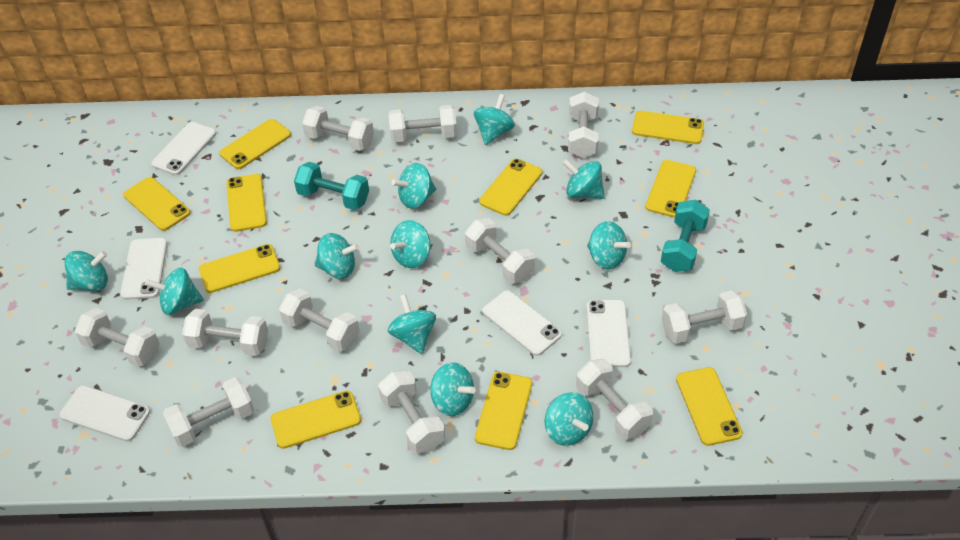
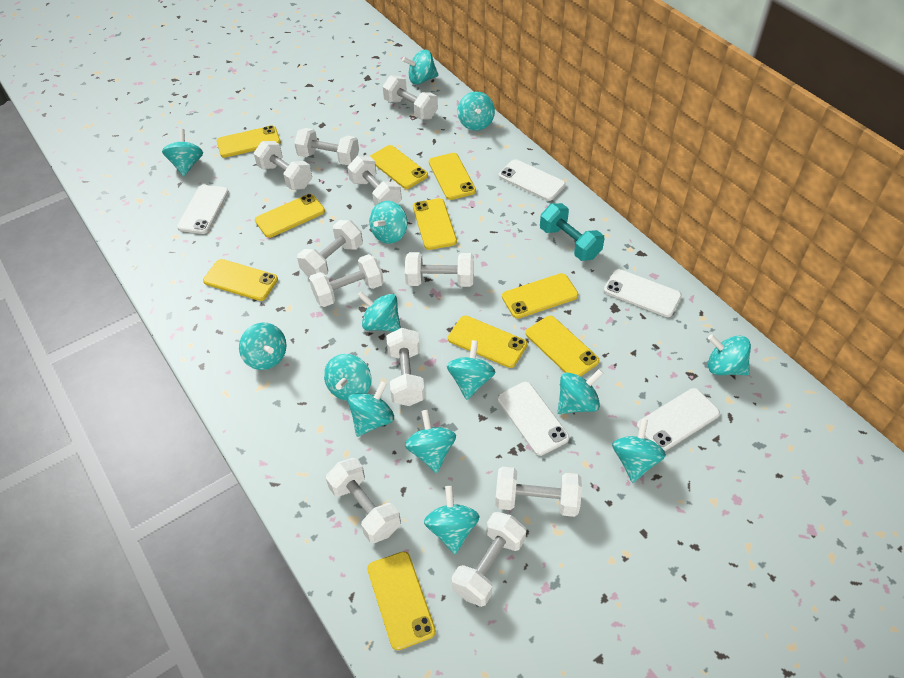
turquoise dumbbell: [294,162,369,210] [661,200,710,272] = 2 -> [540,203,604,261] = 1
turquoise spinning top: [65,251,108,291] [145,267,204,315] [315,233,359,279] [388,294,436,354] [390,220,431,268] [391,163,436,209] [430,362,476,416] [474,94,515,145] [545,392,593,446] [563,159,605,199] [587,221,631,270] = 11 -> [162,129,203,177] [239,323,287,370] [324,354,372,401] [348,381,394,437] [357,291,401,332] [369,201,407,244] [402,50,438,85] [405,410,456,473] [424,486,480,554] [447,340,495,400] [457,92,495,131] [558,369,603,414] [612,418,666,483] [708,334,751,375] = 14

